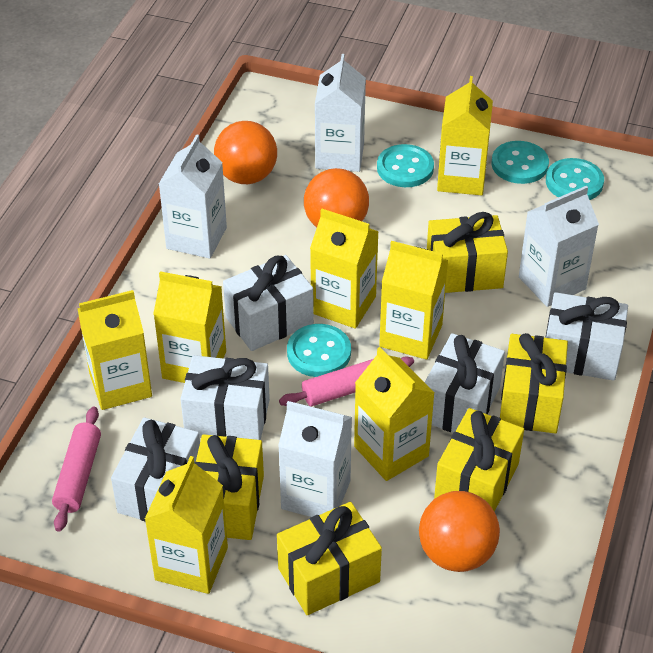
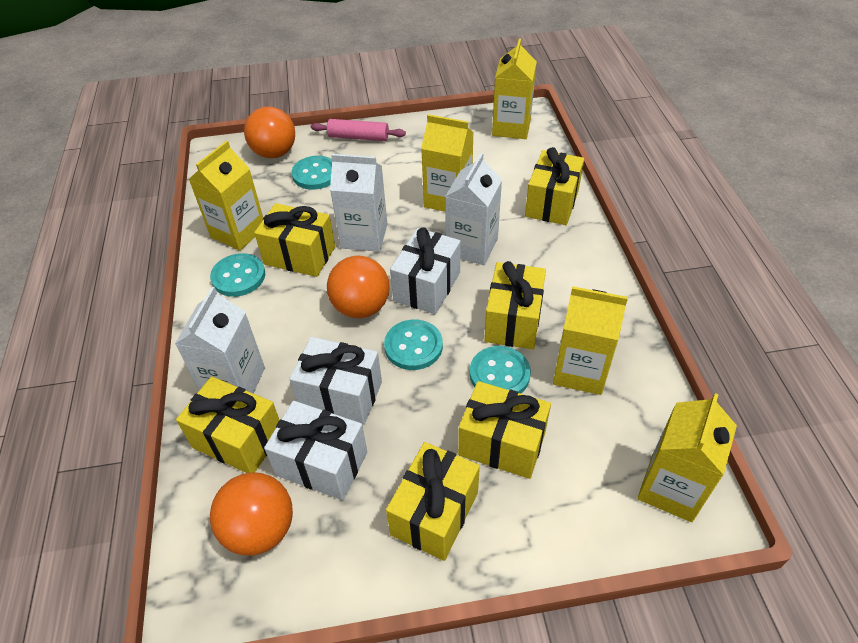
pink rolling pin: [52,407,101,532] [279,356,414,406] = 2 -> [311,119,406,141] = 1
white carton: [159,134,227,259] [278,401,352,517] [315,54,366,172] [519,186,599,307] = 4 -> [175,287,265,393] [330,154,388,252] [445,153,502,265] = 3
white gift: [111,417,200,521] [180,355,270,440] [223,255,314,351] [425,333,505,433] [545,292,628,381] = 5 -> [264,401,367,500] [289,337,382,425] [390,227,461,314] = 3
yellow carton: [77,290,152,410] [145,456,228,594] [153,271,226,383] [310,209,379,329] [354,347,435,481] [379,241,448,360] [437,76,493,196] = 7 -> [189,140,263,251] [421,114,474,212] [492,39,537,139] [553,286,628,395] [637,393,737,522] = 5
yellow gift: [195,434,264,540] [277,502,382,615] [427,212,508,293] [434,408,524,512] [500,333,568,433] = 5 -> [176,376,279,473] [254,203,335,277] [386,442,480,561] [458,381,551,479] [484,261,546,349] [525,147,584,225] = 6

